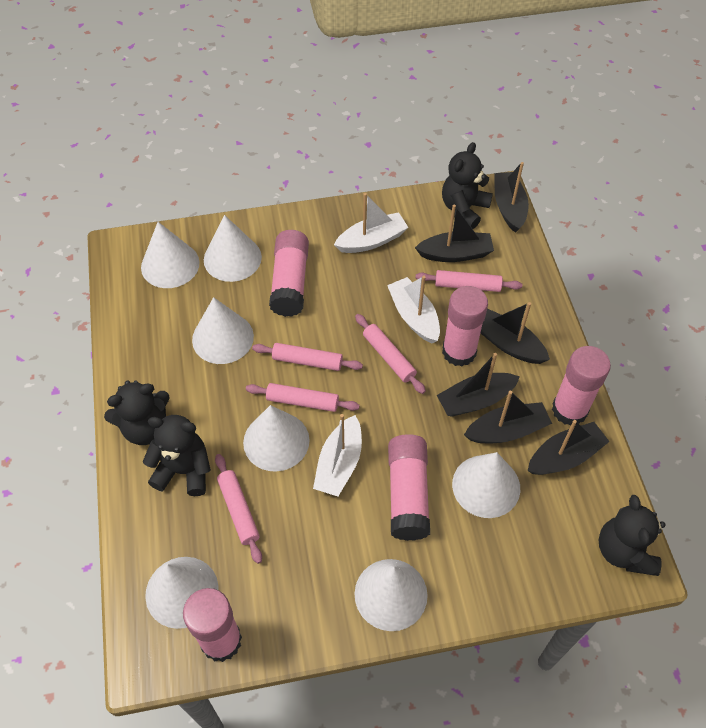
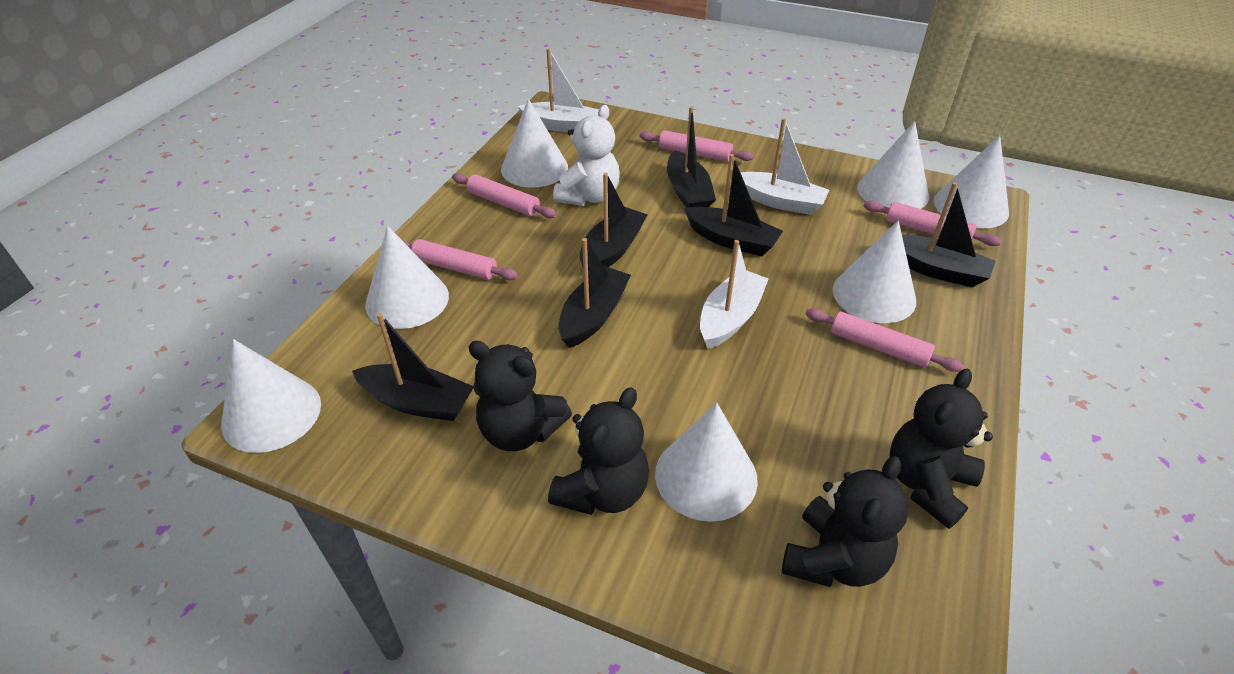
pink glue stick: [183,588,242,662] [269,230,309,317] [388,434,430,541] [442,286,488,367] [552,346,611,425] = 5 -> none = 0
white teddy bear: none = 0 -> [553,105,620,206] = 1

